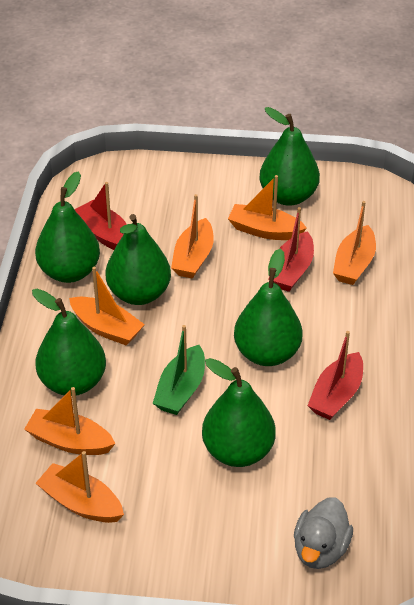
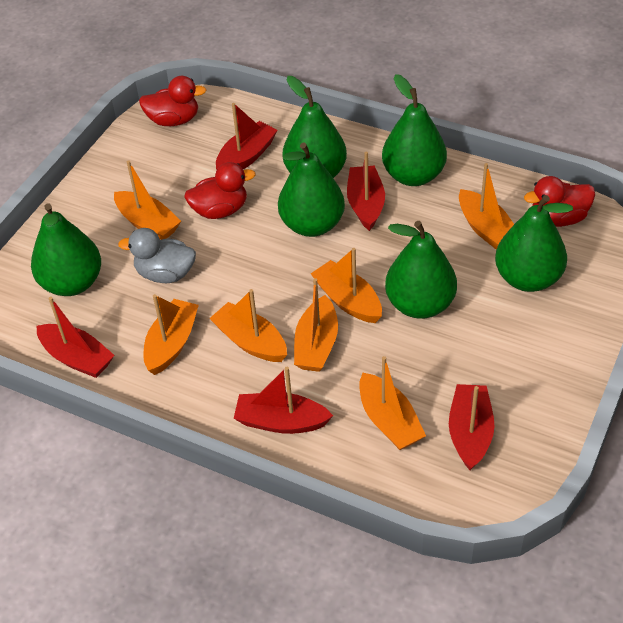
green boat: [153,325,205,415] = 1 -> none = 0
orange boat: [24,387,116,455] [36,451,124,523] [69,267,145,346] [171,194,214,279] [228,175,307,240] [333,201,376,285] = 6 -> [114,161,181,240] [143,294,199,375] [209,289,287,362] [294,278,338,372] [311,248,382,323] [359,356,426,450] [459,163,514,249] = 7
red boat: [74,182,127,250] [268,207,314,292] [307,331,363,420] = 3 -> [37,297,114,378] [216,103,278,169] [234,367,333,434] [347,152,385,231] [449,384,495,470] = 5
red duck: none = 0 -> [139,76,206,126] [184,162,256,219] [524,176,595,227] = 3

